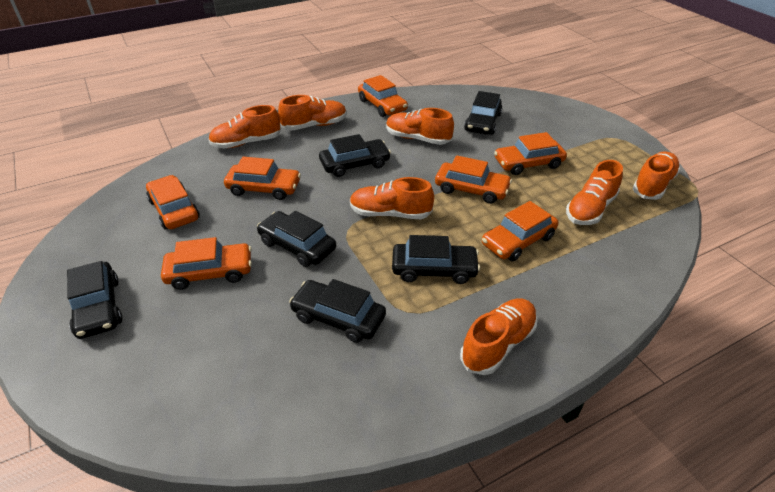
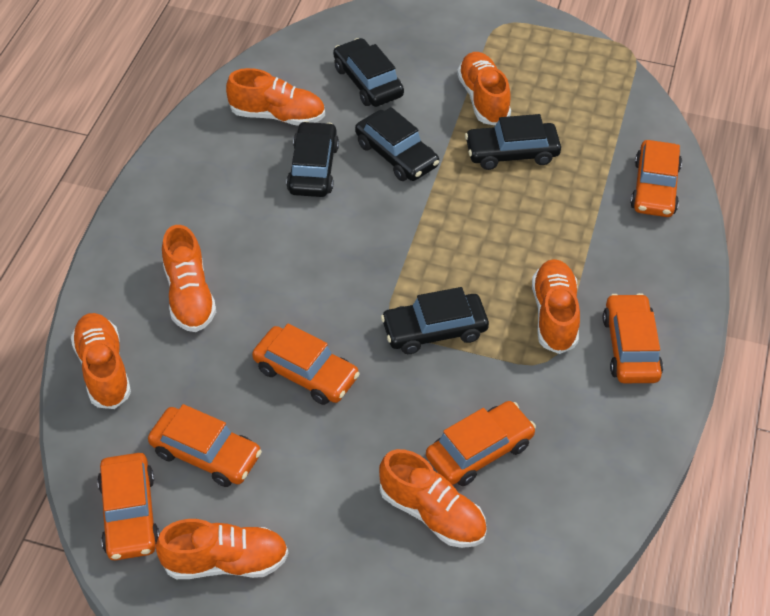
black car: [67,261,122,339] [257,211,336,267] [289,279,386,343] [319,134,391,177] [392,235,480,284] [464,91,502,135] = 6 -> [286,121,339,197] [333,38,404,107] [355,107,439,181] [381,287,489,354] [465,114,561,170] = 5
orange car: [146,175,200,229] [161,237,252,290] [224,157,301,200] [358,75,408,117] [435,155,512,204] [482,201,558,261] [494,132,567,175] = 7 -> [97,453,160,560] [148,404,262,487] [252,324,360,405] [426,401,536,486] [603,293,663,383] [630,140,682,217] = 6

